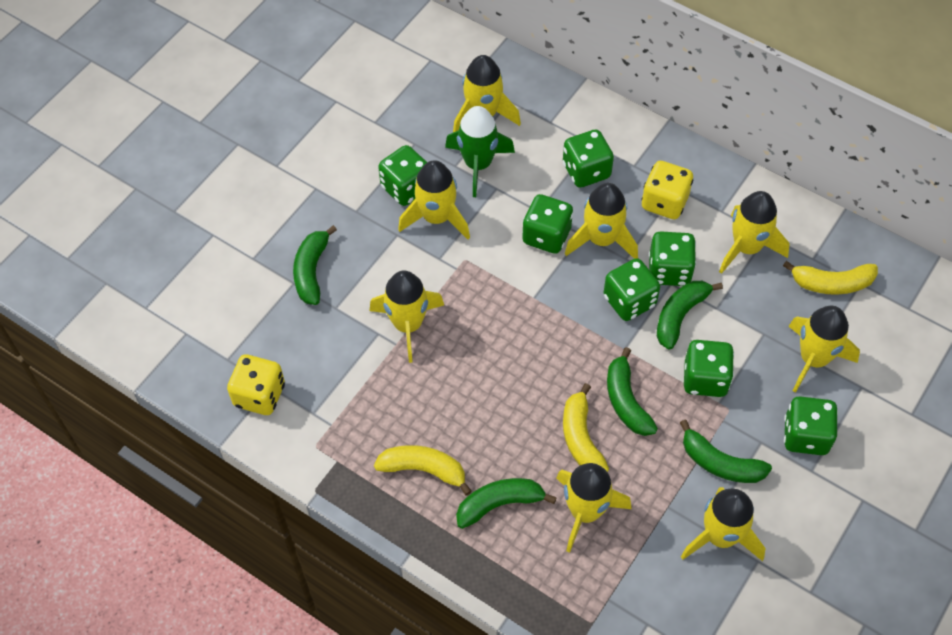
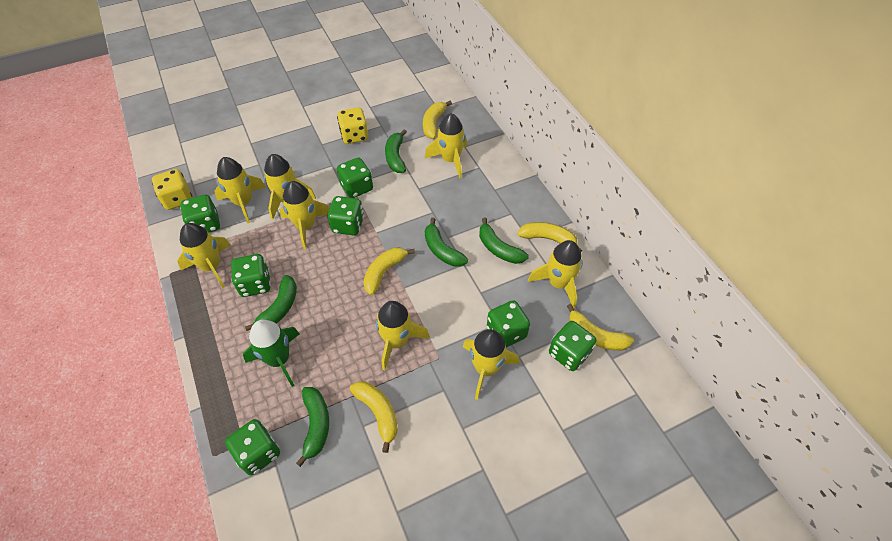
yellow banana: [374,445,472,496] [563,383,609,472] [783,261,878,295] = 3 -> [350,382,398,453] [363,247,415,295] [423,101,452,139] [518,222,582,252] [567,304,634,351] = 5

